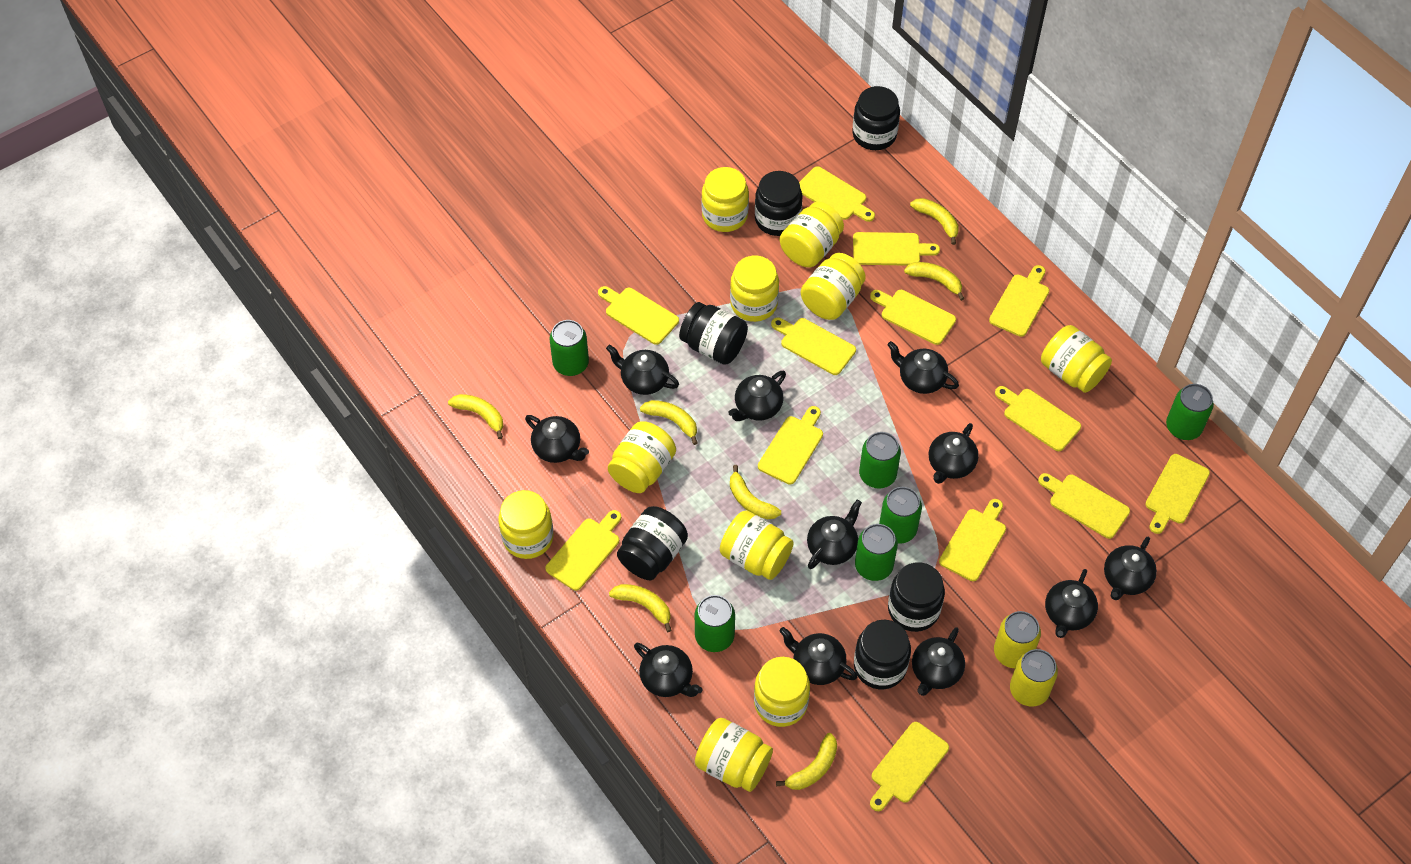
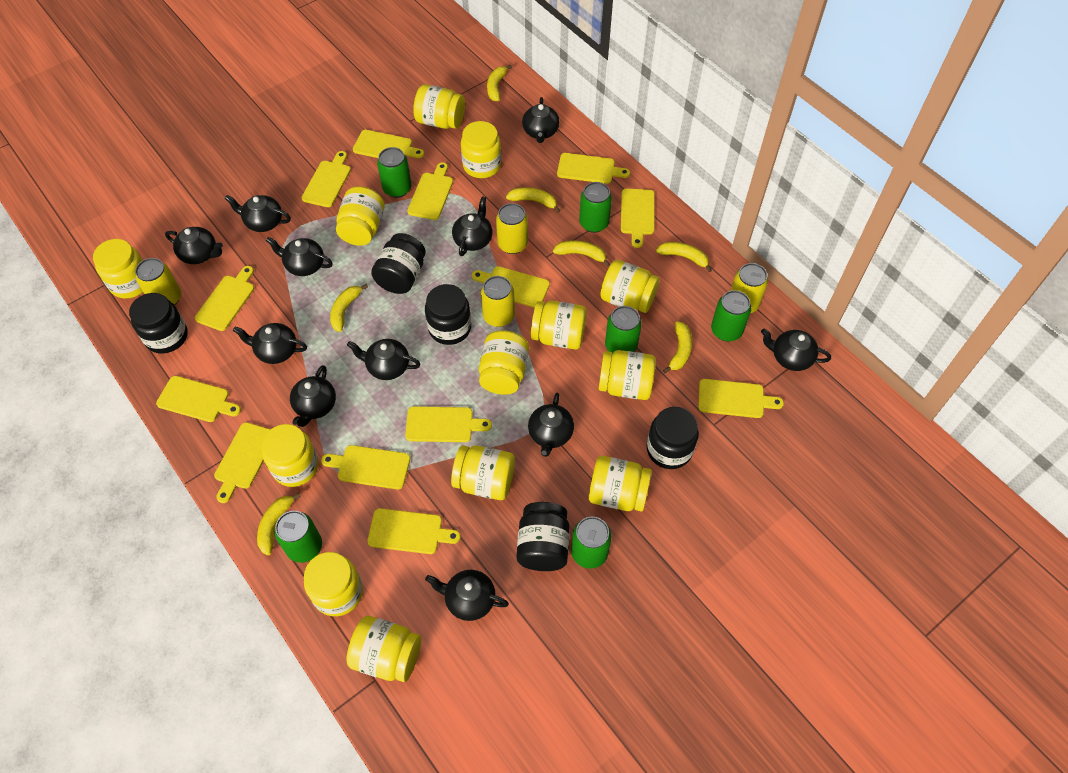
black jar: [617,506,688,580] [679,302,748,365] [755,171,802,236] [852,86,900,150] [854,620,911,689] [888,562,945,632] = 6 -> [129,293,188,354] [371,233,426,294] [425,284,471,345] [517,502,570,571] [646,407,699,469] = 5
yellow can: [994,611,1041,668] [1010,649,1058,707] = 2 -> [135,258,181,305] [481,276,515,327] [496,203,528,254] [731,263,768,313] = 4
yellow jar: [498,490,554,559] [608,421,676,493] [695,718,773,792] [702,167,749,232] [720,510,794,580] [730,256,779,322] [754,657,810,727] [780,202,844,267] [801,253,866,320] [1041,325,1112,393] = 10 -> [93,239,143,299] [262,424,319,487] [304,552,363,616] [336,186,384,246] [347,616,421,682] [413,84,465,129] [451,445,515,500] [461,121,501,178] [479,330,529,395] [531,301,587,350] [589,456,652,512] [599,350,656,400] [600,260,660,313] = 13

